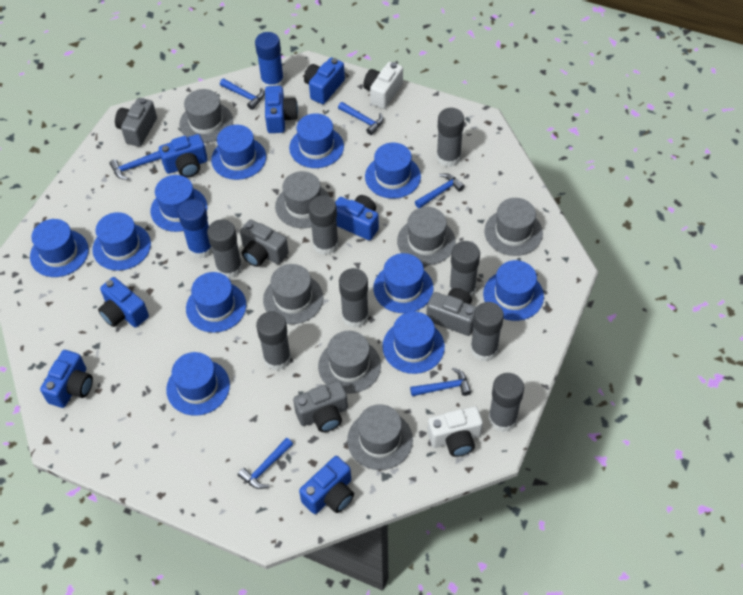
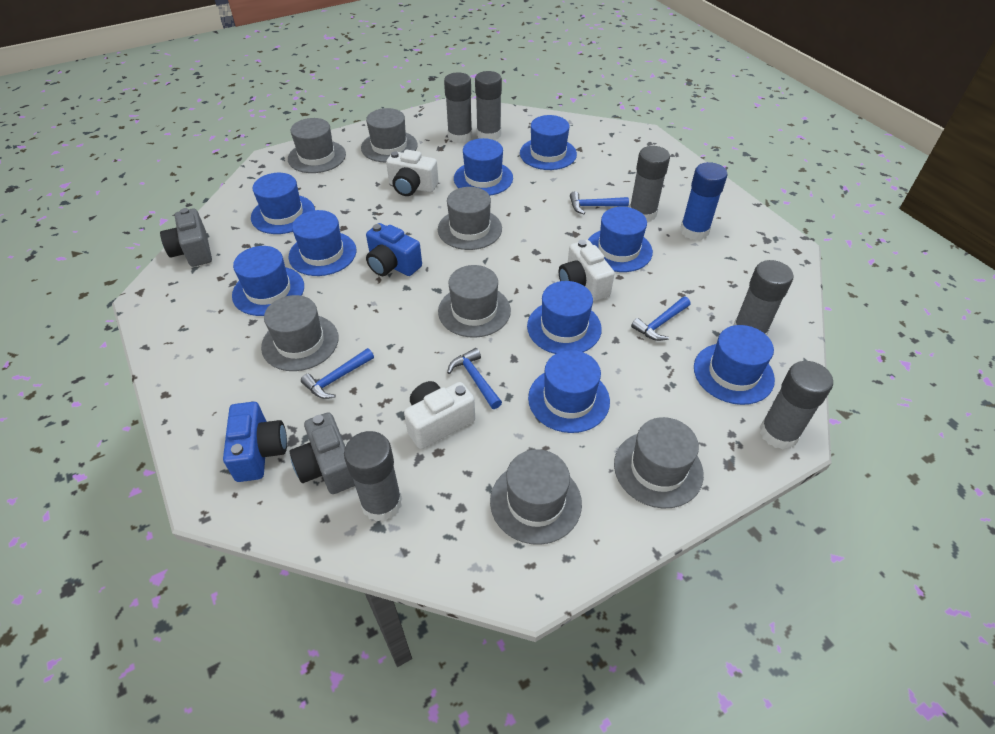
blue camera: [40,350,93,408] [98,277,149,327] [159,134,208,178] [265,86,298,133] [299,456,354,514] [304,57,345,104] [335,195,379,240] = 7 -> [223,402,287,482] [366,223,422,276] = 2
blue glue stick: [178,199,213,259] [255,32,284,88] = 2 -> [680,162,727,240] = 1
blue hammer: [110,151,161,180] [220,78,264,110] [238,437,293,489] [338,102,384,135] [410,367,471,396] [415,173,465,208] = 6 -> [301,348,374,399] [447,348,502,409] [570,191,629,214] [631,297,691,341] = 4
blue hat: [30,219,89,277] [92,212,151,271] [150,175,207,232] [166,352,230,416] [186,272,246,333] [211,125,266,180] [289,113,344,168] [365,143,421,199] [373,253,434,313] [382,311,445,374] [483,260,544,321] = 11 -> [232,246,304,316] [251,173,315,234] [288,210,356,276] [454,138,513,196] [520,115,577,170] [527,281,602,354] [528,350,610,433] [588,207,653,272] [694,325,775,405] = 9
grey camera: [115,98,157,147] [240,219,289,267] [293,381,348,432] [426,288,476,336] = 4 -> [160,208,212,267] [290,412,355,494] = 2
grey glue stick: [207,219,243,279] [256,311,291,370] [309,195,339,255] [339,268,369,328] [436,108,464,167] [449,241,480,297] [470,302,504,361] [488,373,524,432] = 8 -> [344,431,402,522] [444,73,472,143] [475,71,502,140] [629,146,670,222] [733,260,794,335] [760,361,833,449] = 6
white camera: [363,62,403,109] [427,406,483,457] = 2 -> [386,150,438,196] [404,381,475,449] [559,240,615,301] = 3

